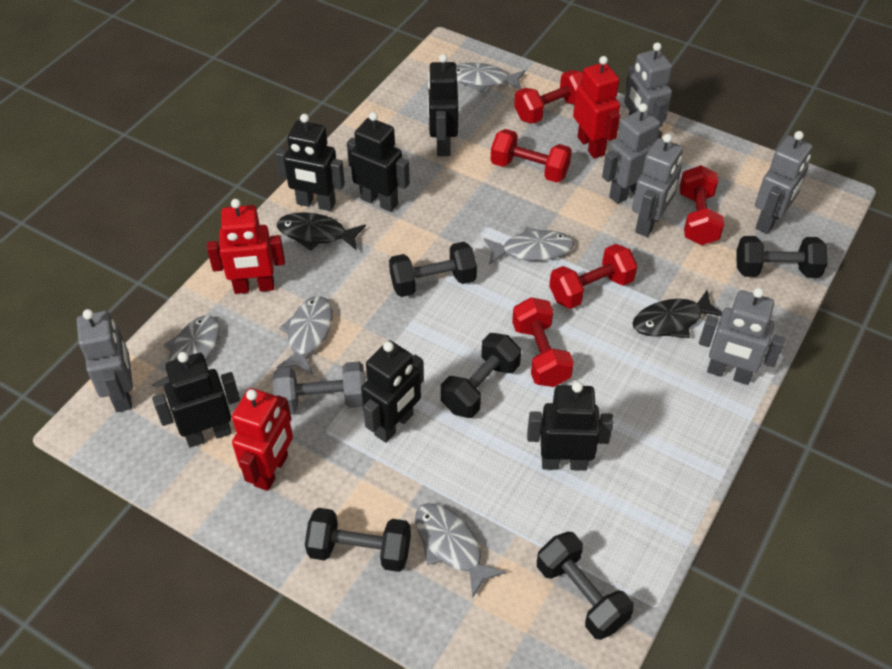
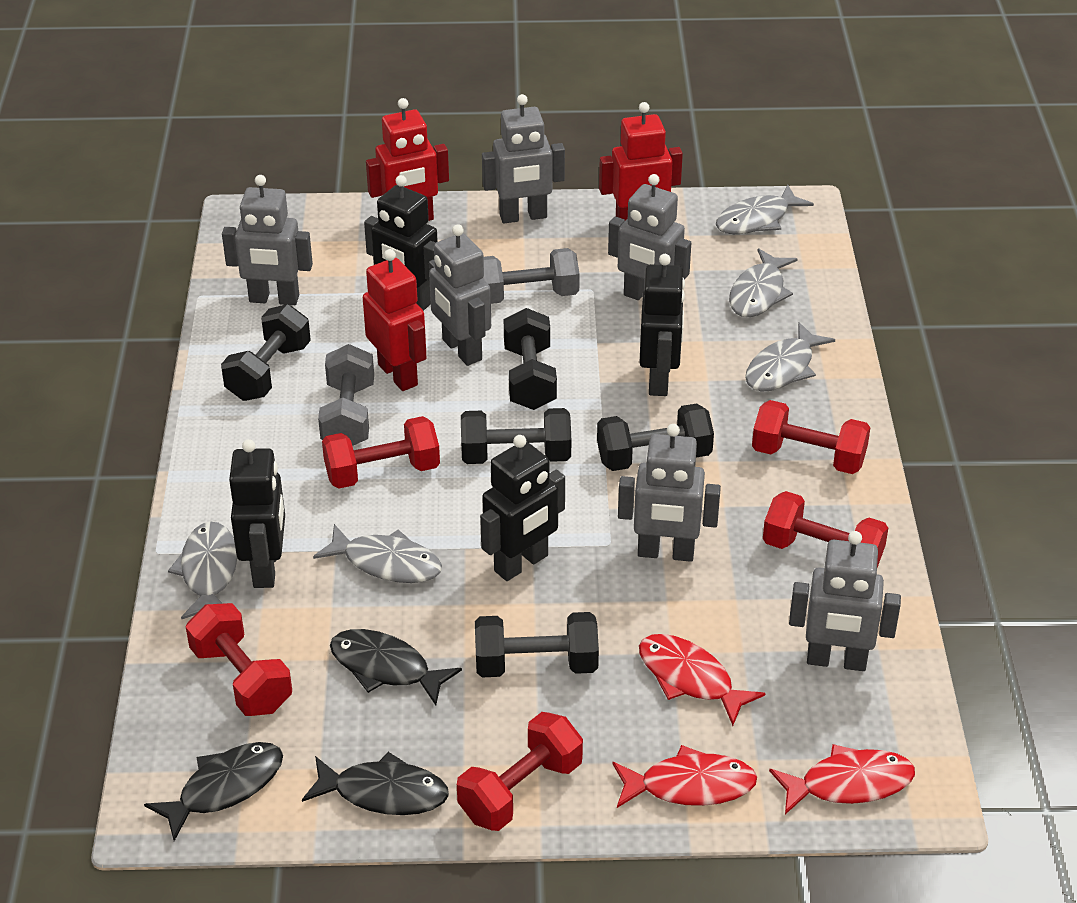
black fish: [277,212,366,251] [632,290,722,338] = 2 -> [144,742,283,841] [302,752,449,815] [330,629,462,706] = 3
black robot: [152,352,240,447] [275,114,345,211] [347,112,410,212] [361,340,424,443] [428,54,458,156] [527,382,614,471] = 6 -> [229,439,285,588] [364,175,438,311] [480,435,565,581] [639,254,685,396] = 4
grey dumbbell: [273,361,365,413] = 1 -> [318,344,374,446] [483,248,580,304] = 2
red fish: none = 0 -> [612,745,757,808] [639,634,766,726] [769,744,915,814] = 3

